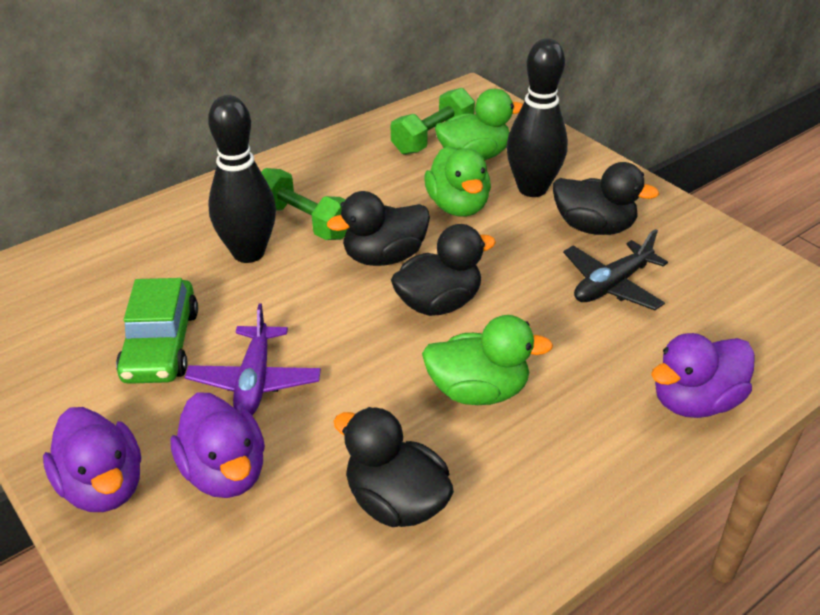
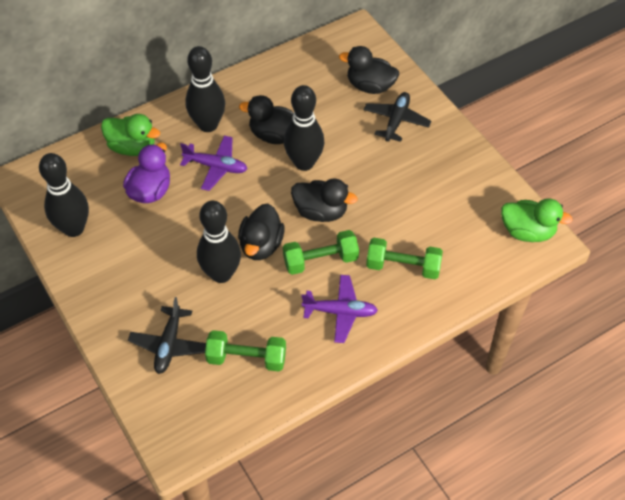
black bowling pin: [208,95,276,263] [507,38,568,197] = 2 -> [39,153,89,237] [185,46,225,132] [197,201,241,283] [284,85,324,171] = 4
black plane: [563,229,668,310] = 1 -> [128,297,206,374] [364,92,431,142] = 2
green car: [116,278,198,384] = 1 -> none = 0
green duck: [422,315,553,405] [424,146,491,217] [435,89,523,160] = 3 -> [101,114,160,156] [501,198,573,242] = 2
green dumbbell: [261,168,347,240] [391,88,475,155] = 2 -> [205,330,286,371] [283,230,359,275] [366,238,443,279] = 3
purple duck: [43,407,141,512] [170,393,265,498] [651,333,755,418] = 3 -> [123,143,170,203] = 1
purple plane: [185,303,321,415] = 1 -> [180,135,247,191] [302,275,378,343] = 2

